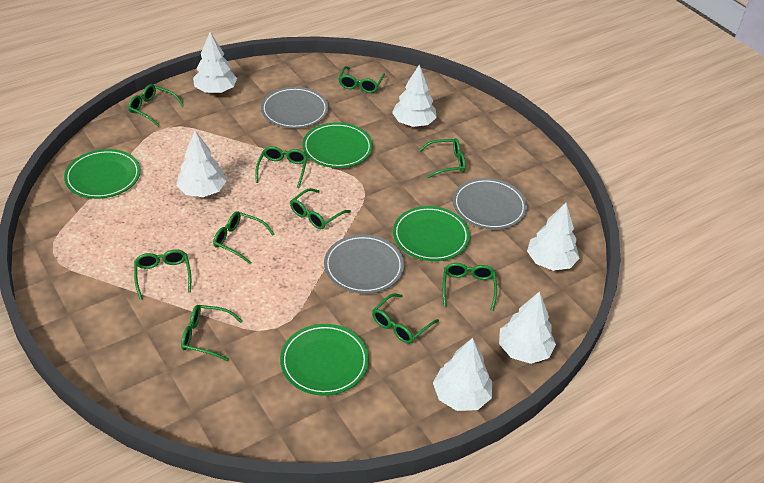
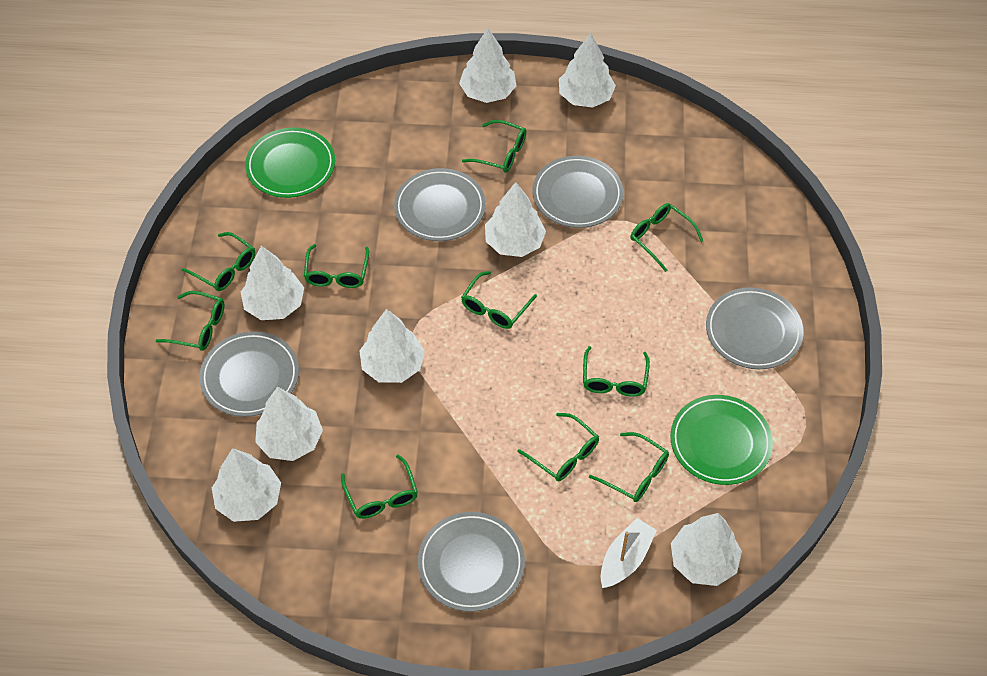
green plate: [64,149,141,199] [280,324,369,396] [302,122,373,168] [393,206,470,261] = 4 -> [245,128,335,198] [670,395,773,485] = 2
grey plate: [261,87,328,129] [324,234,404,294] [453,178,527,230] = 3 -> [199,331,299,417] [394,168,486,241] [418,512,525,612] [533,156,623,228] [706,287,804,369] = 5
white boat: none = 0 -> [600,518,657,588] = 1
white tree: [176,131,227,197] [193,32,237,93] [392,65,437,127] [433,338,492,411] [499,291,556,364] [527,203,579,271] = 6 -> [212,448,281,522] [241,246,304,320] [255,387,323,461] [359,309,425,383] [459,28,517,103] [485,182,546,257] [559,33,616,108] [671,513,742,586] = 8

